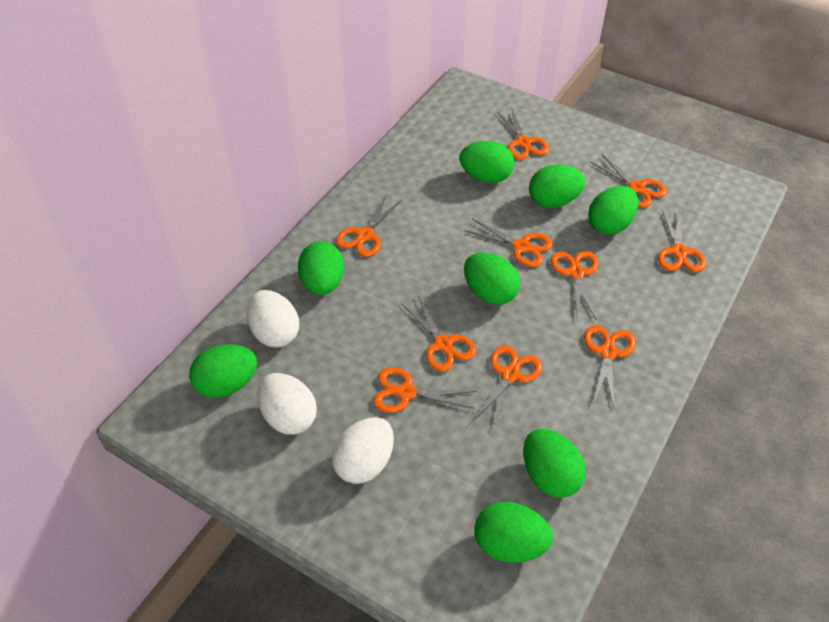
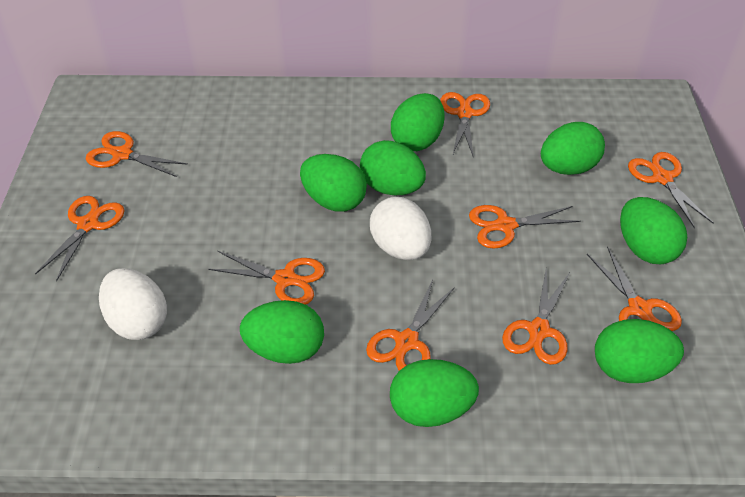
orange scissors: [336,196,401,257] [373,367,476,413] [402,296,476,371] [464,218,553,267] [473,345,542,431] [497,109,549,160] [551,251,598,321] [584,325,635,407] [590,154,667,208] [658,209,706,272] = 10 -> [35,196,125,281] [86,131,187,177] [208,251,325,305] [366,280,455,370] [440,92,490,158] [469,205,581,249] [502,269,570,365] [587,246,682,331] [628,152,713,228] = 9
white egg: [246,290,299,347] [257,373,317,435] [331,417,394,484] = 3 -> [99,268,167,340] [370,197,431,260] = 2

